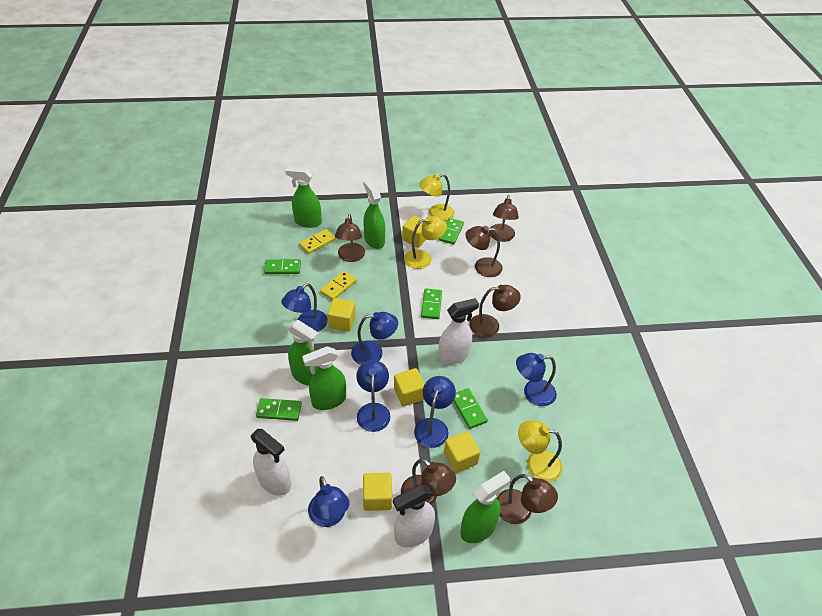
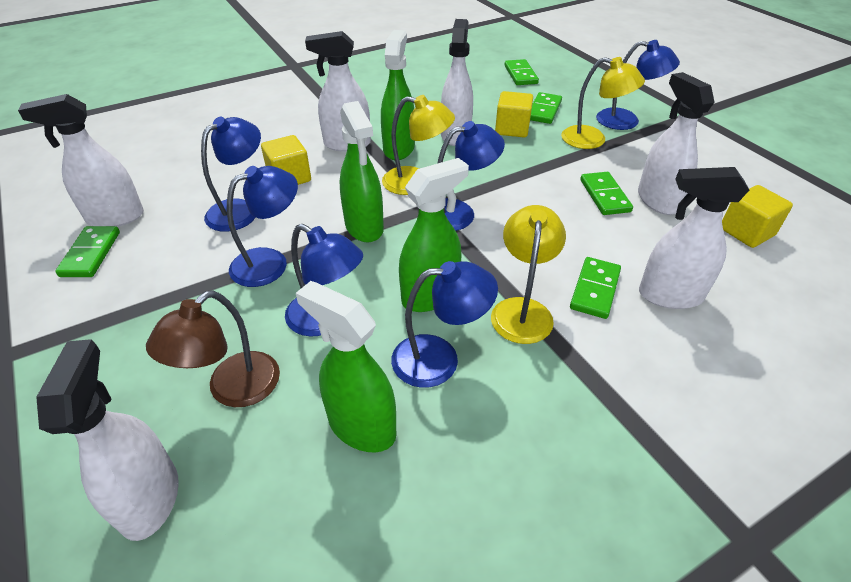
brown lamp: [335,214,365,262] [401,458,456,505] [465,226,503,277] [469,285,521,337] [489,195,519,242] [496,474,558,524] = 6 -> [146,290,280,407] = 1
green spray bottle: [285,167,322,228] [288,320,319,386] [302,346,346,410] [363,180,385,249] [460,471,510,543] = 5 -> [296,281,396,452] [339,101,384,243] [381,30,415,160] [399,158,469,312] = 4
white spray bottle: [251,429,291,496] [393,485,435,547] [438,298,479,364] = 3 -> [18,94,144,227] [36,339,179,541] [305,31,371,152] [441,19,473,146] [638,72,714,215] [639,167,749,309] = 6
yellow cube: [327,298,356,331] [363,473,392,511] [394,368,425,406] [402,216,427,247] [444,431,480,473] = 5 -> [261,135,311,185] [495,91,533,137] [722,185,793,248] = 3
yellow domino: [299,229,336,254] [320,271,357,300] = 2 -> none = 0

